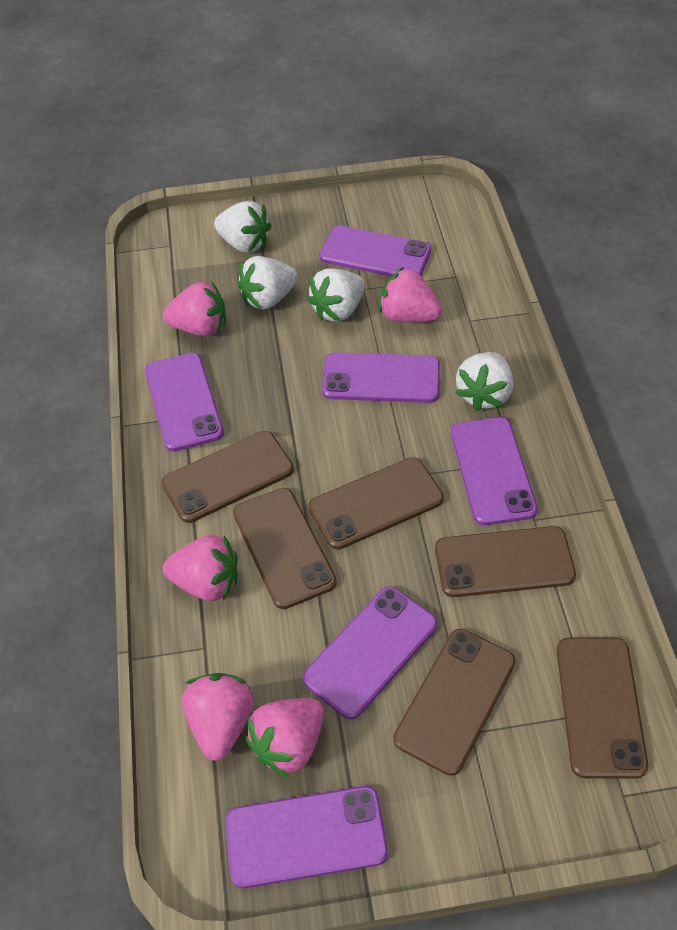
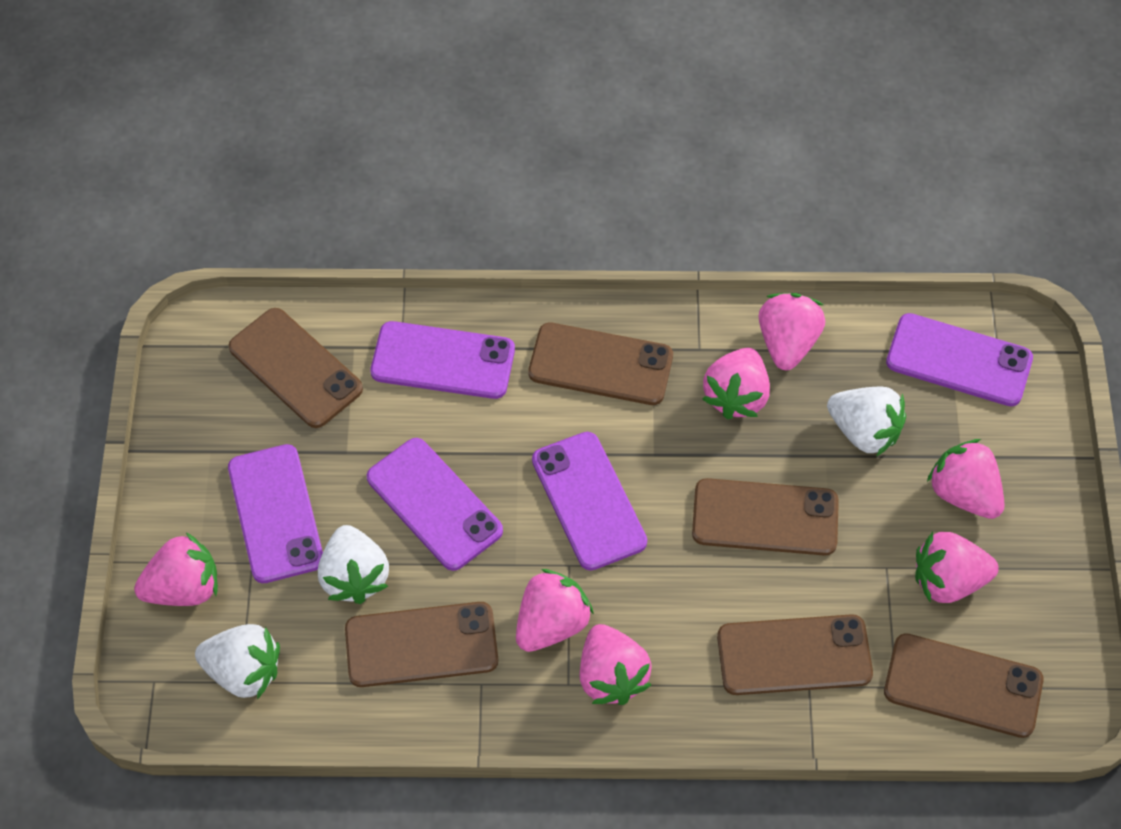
pink strawberry: [163,281,226,336] [163,535,238,601] [182,673,254,761] [245,698,324,778] [379,267,442,322] = 5 -> [134,533,218,606] [516,569,594,652] [580,624,651,705] [702,348,770,420] [759,293,825,370] [915,532,999,603] [927,439,1005,519] = 7
purple phone: [145,353,224,452] [226,786,388,888] [303,586,437,720] [320,225,431,276] [322,352,440,403] [451,417,538,525] = 6 -> [228,444,323,583] [367,438,503,571] [370,321,515,399] [532,432,647,571] [886,313,1033,407] = 5
white strawberry: [214,201,272,253] [237,256,298,310] [307,268,365,322] [455,352,513,411] = 4 -> [195,624,280,699] [318,525,389,604] [827,387,906,457] = 3

